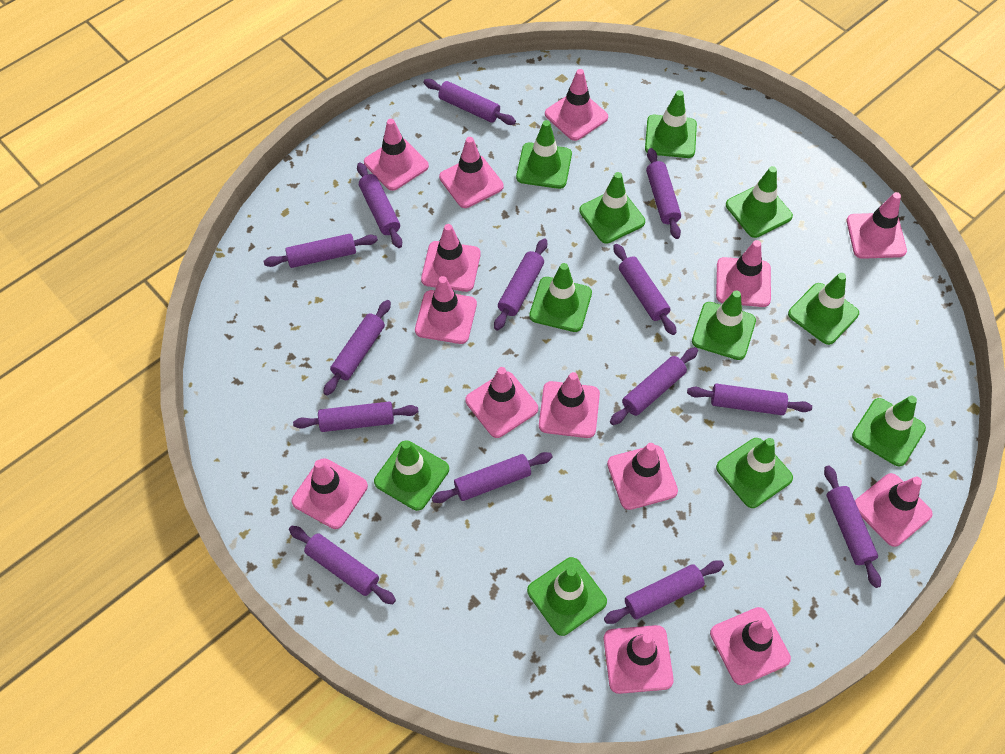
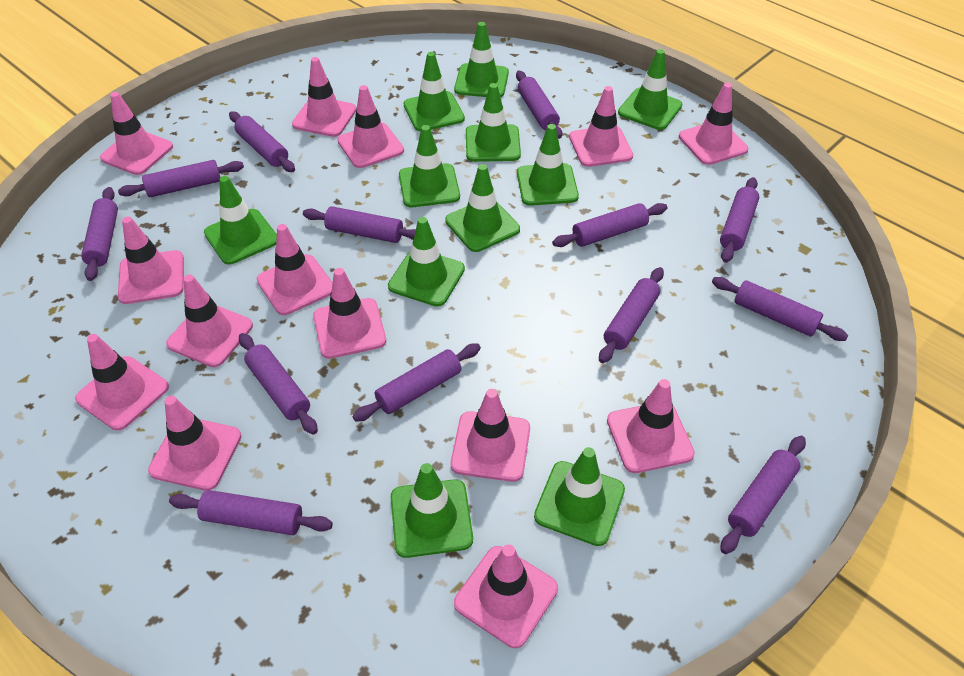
purple rolling pin: [264,234,378,268] [289,526,396,604] [293,401,419,432] [323,300,391,396] [357,162,402,248] [423,79,516,125] [432,452,553,503] [494,238,547,330] [604,560,724,624] [610,347,698,425] [613,244,677,335] [646,148,681,239] [687,384,812,415] [824,465,881,588] = 14 -> [81,187,118,281] [118,160,244,197] [169,490,333,535] [229,111,295,172] [239,333,318,435] [303,206,416,243] [352,343,481,422] [516,70,562,139] [552,203,668,247] [599,267,664,363] [712,277,848,341] [720,177,759,263] [720,436,806,554] = 13

